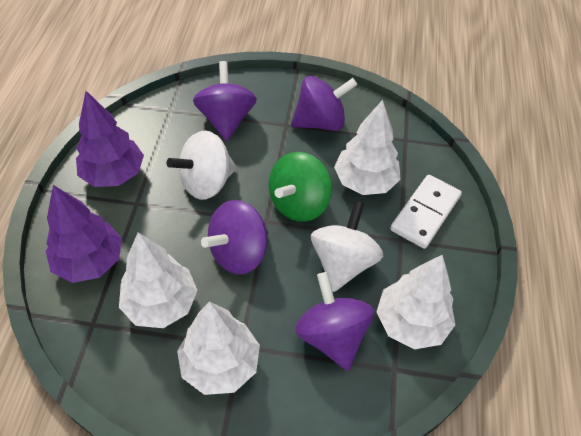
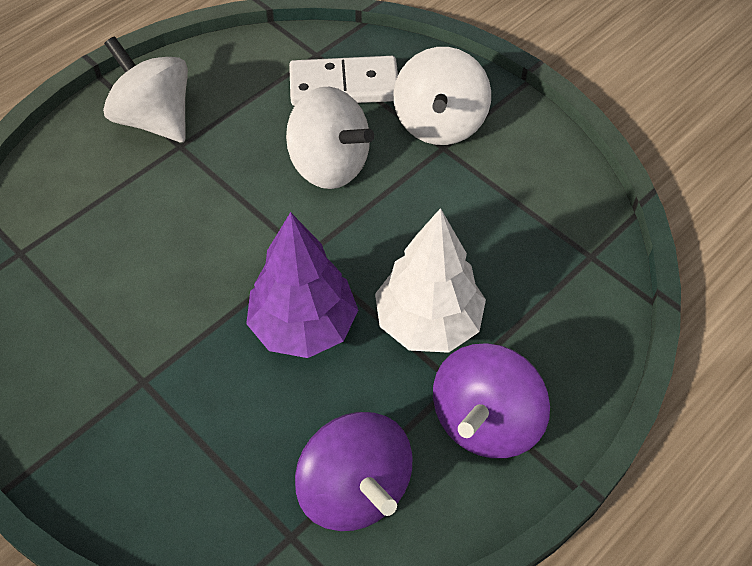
green spinning top: [269,152,332,222] = 1 -> none = 0
purple spinning top: [193,61,257,141] [201,200,268,275] [291,76,357,131] [295,272,374,371] = 4 -> [295,412,412,531] [433,343,550,458] = 2
purple tree: [46,185,122,283] [76,91,144,187] = 2 -> [246,212,358,358] = 1
white spinning top: [167,130,236,200] [311,201,383,292] = 2 -> [103,36,188,142] [286,87,374,189] [394,47,491,145] = 3
white tree: [119,232,197,328] [177,301,260,395] [334,100,400,195] [377,255,455,349] = 4 -> [375,208,486,353] = 1

